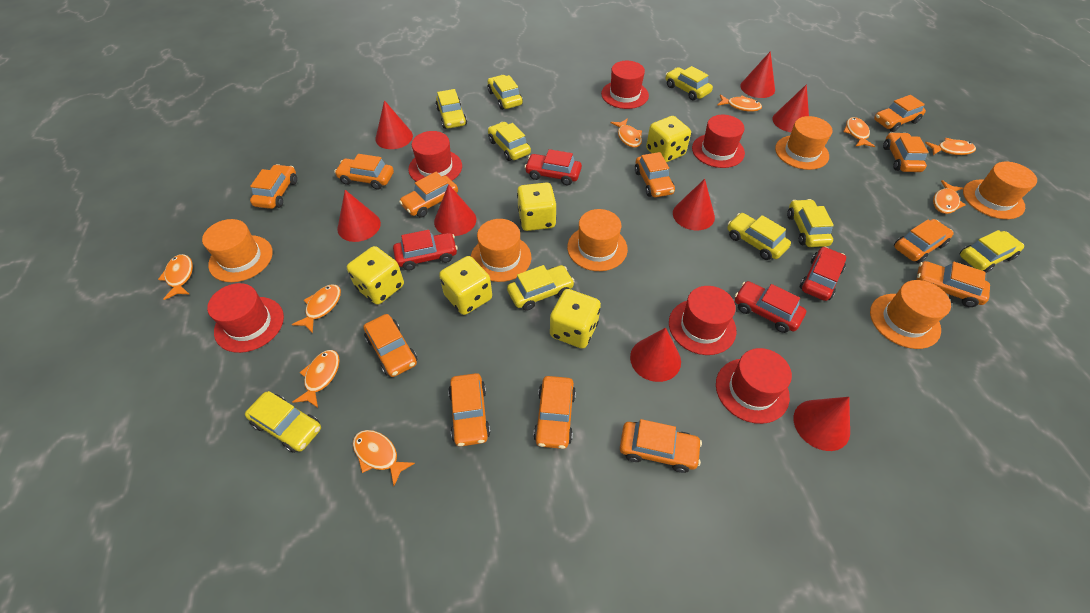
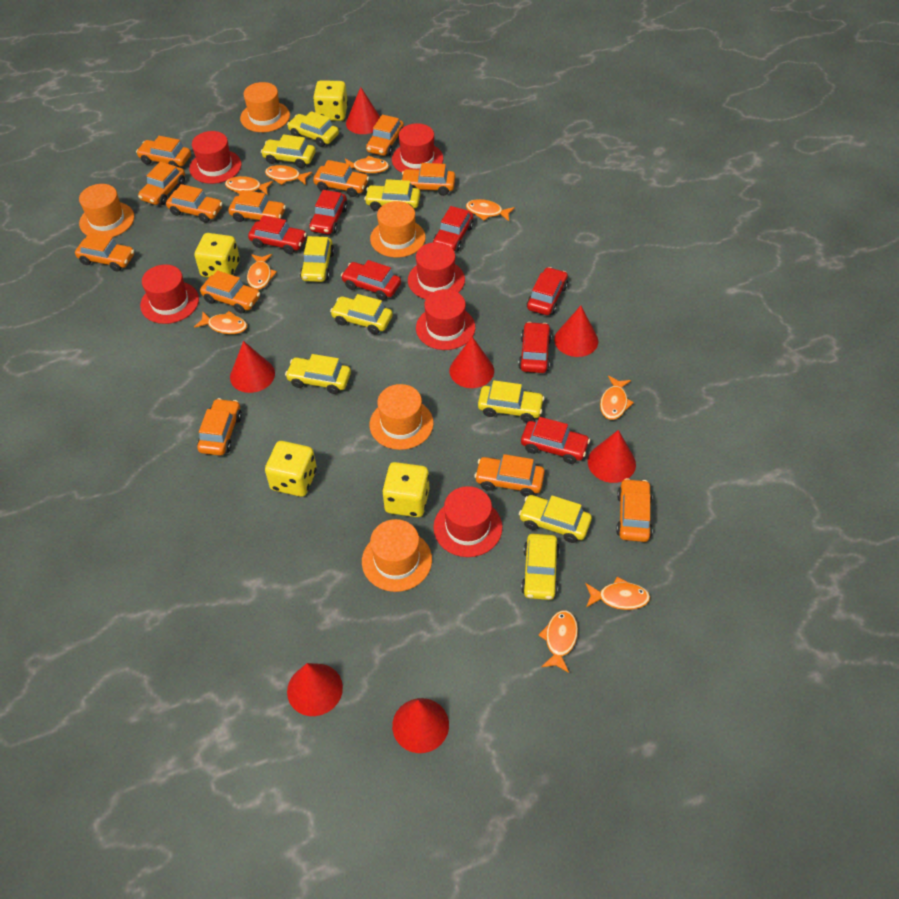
orange hat: [202,219,273,282] [471,219,531,282] [567,209,628,271] [775,116,832,170] [870,280,951,349] [963,162,1037,219] = 6 -> [79,184,134,237] [240,82,290,132] [362,519,432,592] [370,201,426,258] [370,384,434,450] = 5
red car: [393,230,458,271] [525,149,582,185] [735,281,806,333] [800,247,846,301] = 4 -> [248,215,307,254] [309,190,348,234] [341,260,401,300] [433,206,474,252] [518,322,552,373] [521,417,590,464] [527,267,568,315] = 7
red cone: [337,190,381,242] [375,100,413,149] [434,184,476,236] [630,327,681,382] [673,179,715,230] [740,51,775,98] [772,84,809,132] [793,397,850,451] = 8 -> [230,341,275,393] [287,663,343,716] [346,87,380,134] [392,698,449,753] [450,337,494,388] [554,306,598,357] [588,430,636,483] = 7
yellow dice: [347,246,404,305] [439,256,492,315] [517,183,556,231] [550,289,601,349] [646,116,691,163] = 5 -> [194,233,240,278] [265,441,317,497] [313,80,348,121] [382,462,429,517] = 4

